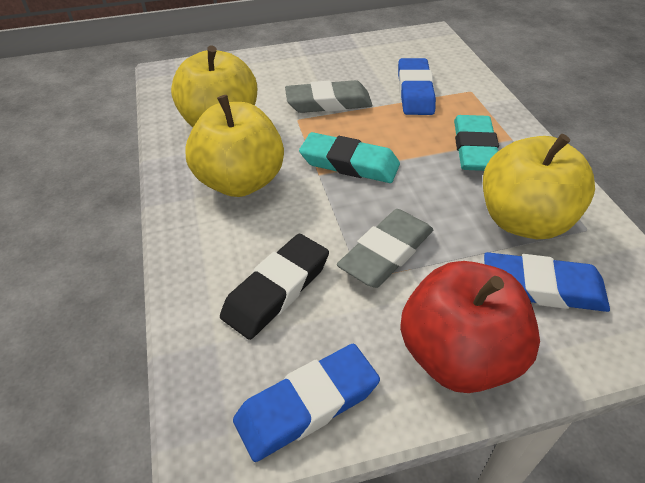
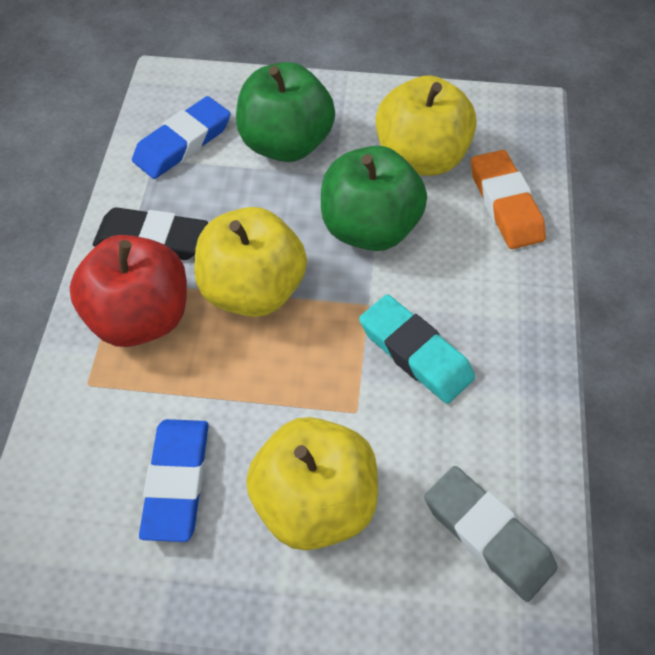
blue eraser: [233,344,380,462] [398,58,436,115] [484,252,610,312] = 3 -> [132,96,230,179] [139,419,208,542] = 2
green apple: none = 0 -> [236,62,335,162] [321,146,427,251] = 2
grey eraser: [285,80,372,113] [337,209,433,288] = 2 -> [424,466,558,602] = 1
orange eraser: none = 0 -> [471,150,546,249] = 1
turquoise eraser: [299,132,400,183] [454,115,499,171] = 2 -> [359,294,475,404] = 1

